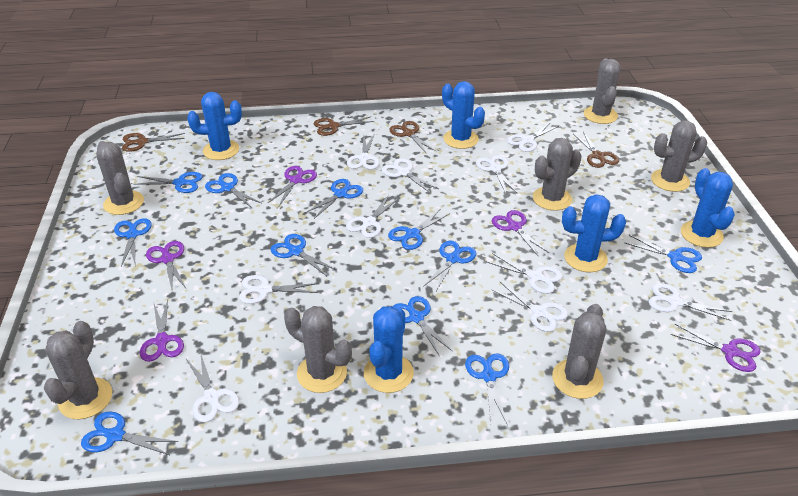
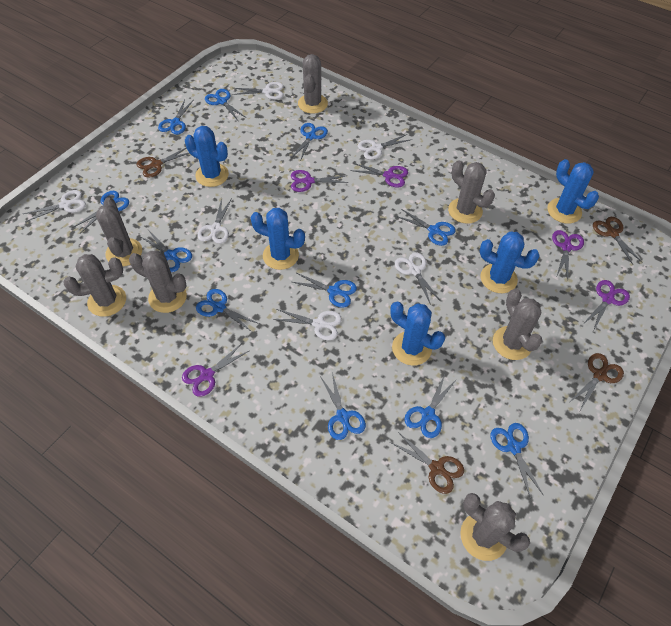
white scissors: [186,352,239,422] [239,275,318,304] [346,195,399,238] [347,135,379,170] [382,158,439,194] [476,155,517,194] [487,253,562,294] [491,282,568,332] [507,123,559,152] [649,283,733,321] = 10 -> [23,190,86,222] [197,198,232,244] [232,82,284,100] [273,309,342,340] [358,134,412,160] [395,252,441,305] = 6

